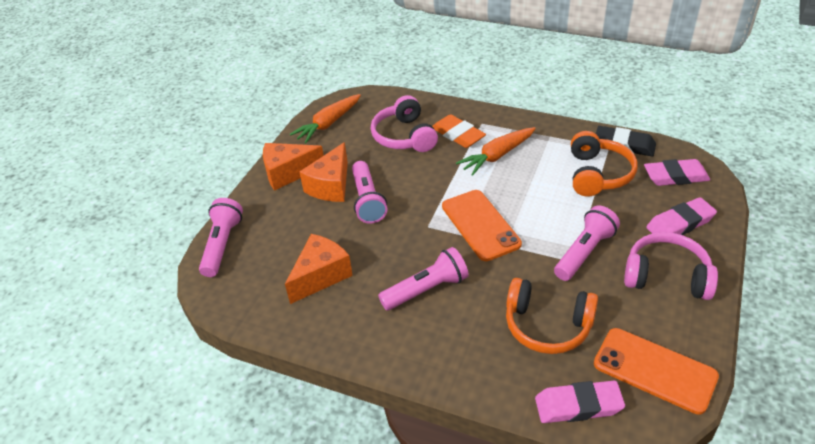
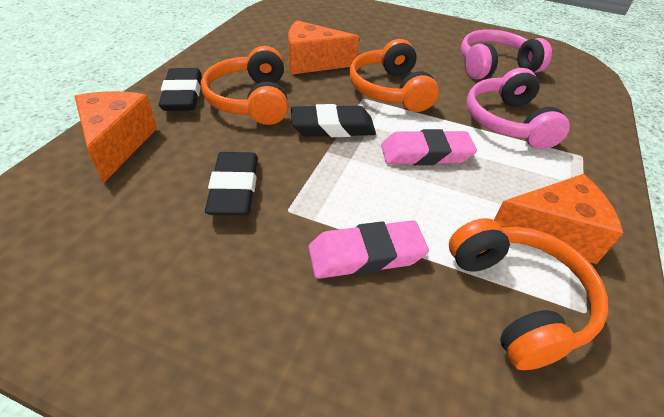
black eraser: [596,126,656,156] = 1 -> [159,68,202,111] [205,152,258,216] [291,104,376,137] = 3
orange carrot: [289,94,361,143] [456,127,536,176] = 2 -> none = 0
orange eraser: [432,114,486,148] = 1 -> none = 0
orange headphones: [506,278,598,354] [571,131,638,197] = 2 -> [201,46,289,125] [349,39,439,112] [449,218,608,370] = 3
orange phone: [442,190,522,261] [594,328,719,415] = 2 -> none = 0
pink eraser: [535,381,625,423] [644,159,710,186] [646,197,717,235] = 3 -> [308,220,429,279] [381,129,477,165] = 2
pink flashlight: [199,198,243,277] [352,161,387,224] [378,247,469,310] [554,206,620,281] = 4 -> none = 0

